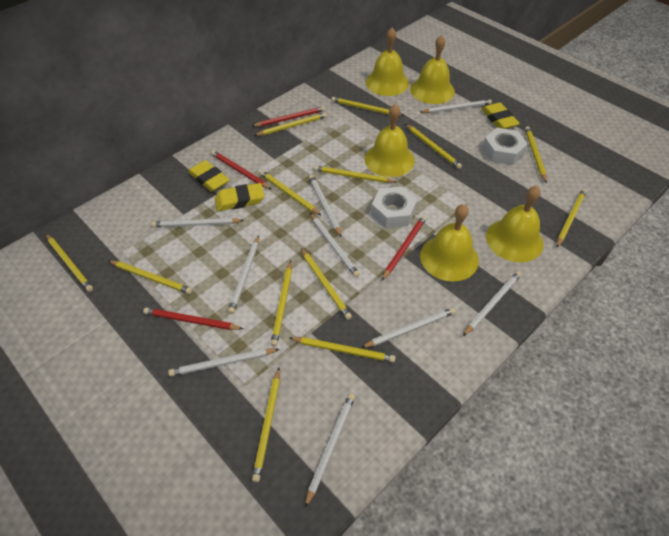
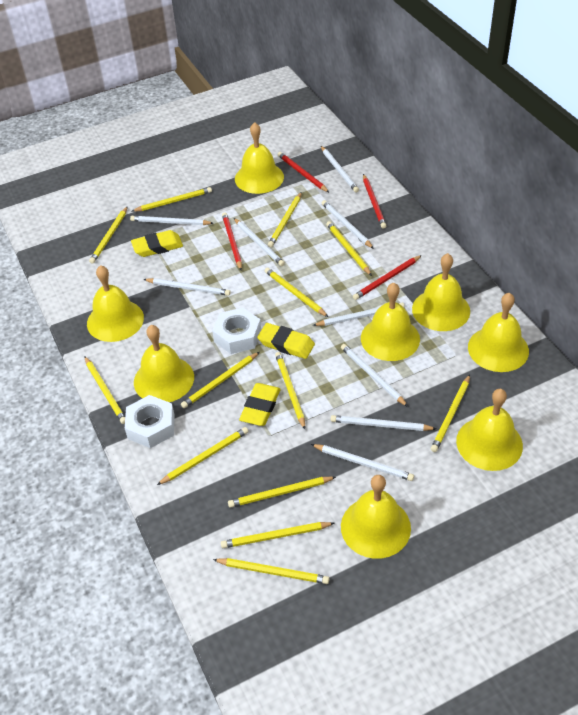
yellow bell: [365,28,409,96] [365,104,415,177] [410,35,455,104] [420,204,479,281] [486,186,544,262] = 5 -> [87,265,144,342] [134,325,194,402] [235,122,284,194] [341,475,411,559] [361,282,420,361] [412,253,470,331] [456,389,523,471] [468,293,529,372] = 8

